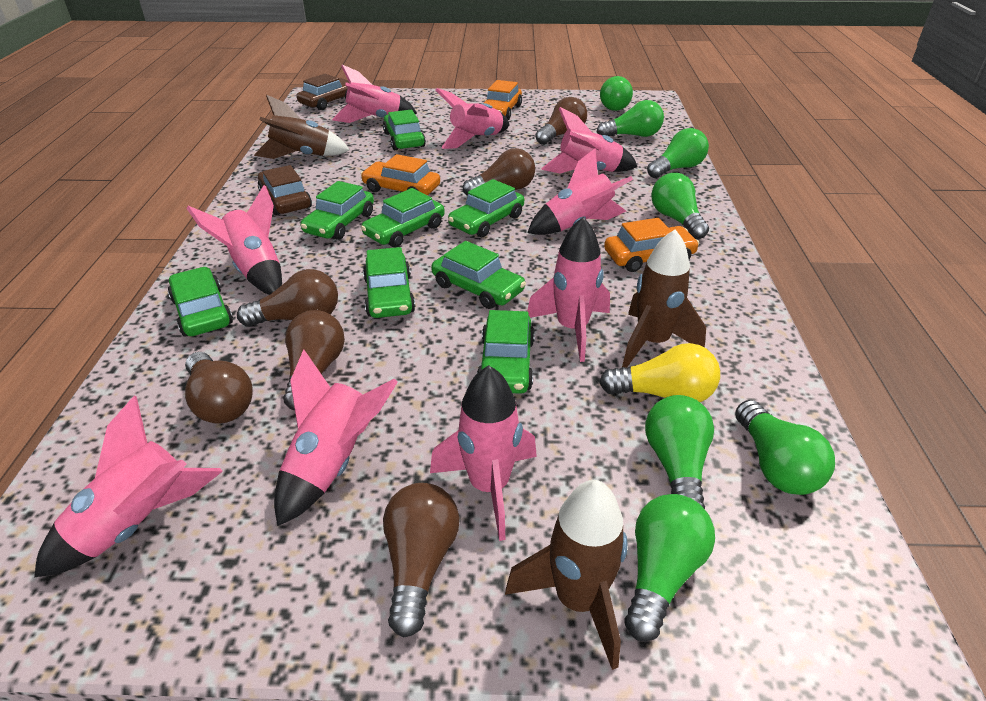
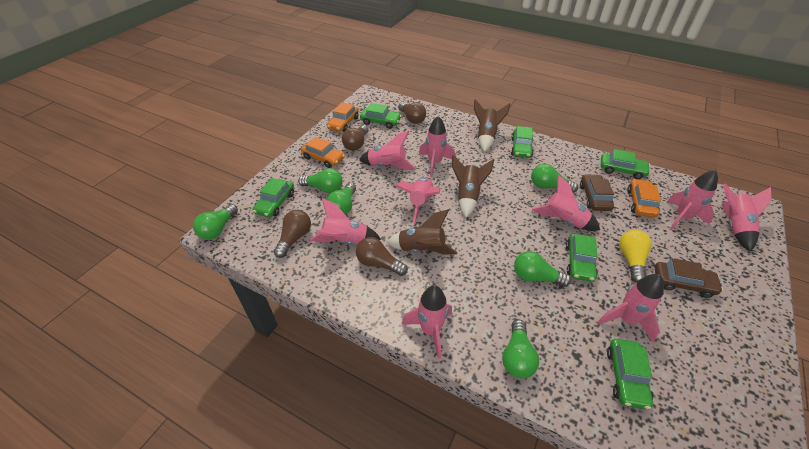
brown light bulb: [185,352,253,424] [237,269,338,327] [283,310,345,410] [383,483,459,638] [463,148,535,196] [535,97,587,145] = 6 -> [273,210,311,258] [342,125,369,151] [356,237,408,276] [398,102,426,124] = 4
green car: [168,267,233,337] [301,181,374,240] [361,188,445,247] [363,247,416,318] [383,110,426,150] [431,241,526,309] [448,179,524,237] [477,310,535,394] = 8 -> [252,178,294,217] [360,103,402,129] [511,126,534,158] [566,234,598,282] [601,149,651,179] [607,339,653,409] = 6
green light bulb: [597,100,664,137] [600,76,633,111] [625,494,715,641] [645,395,714,509] [647,128,709,178] [651,173,709,239] [735,400,835,495] = 7 -> [193,204,238,240] [298,168,343,193] [326,183,356,215] [502,320,539,379] [514,251,571,287] [531,164,578,193] = 6

